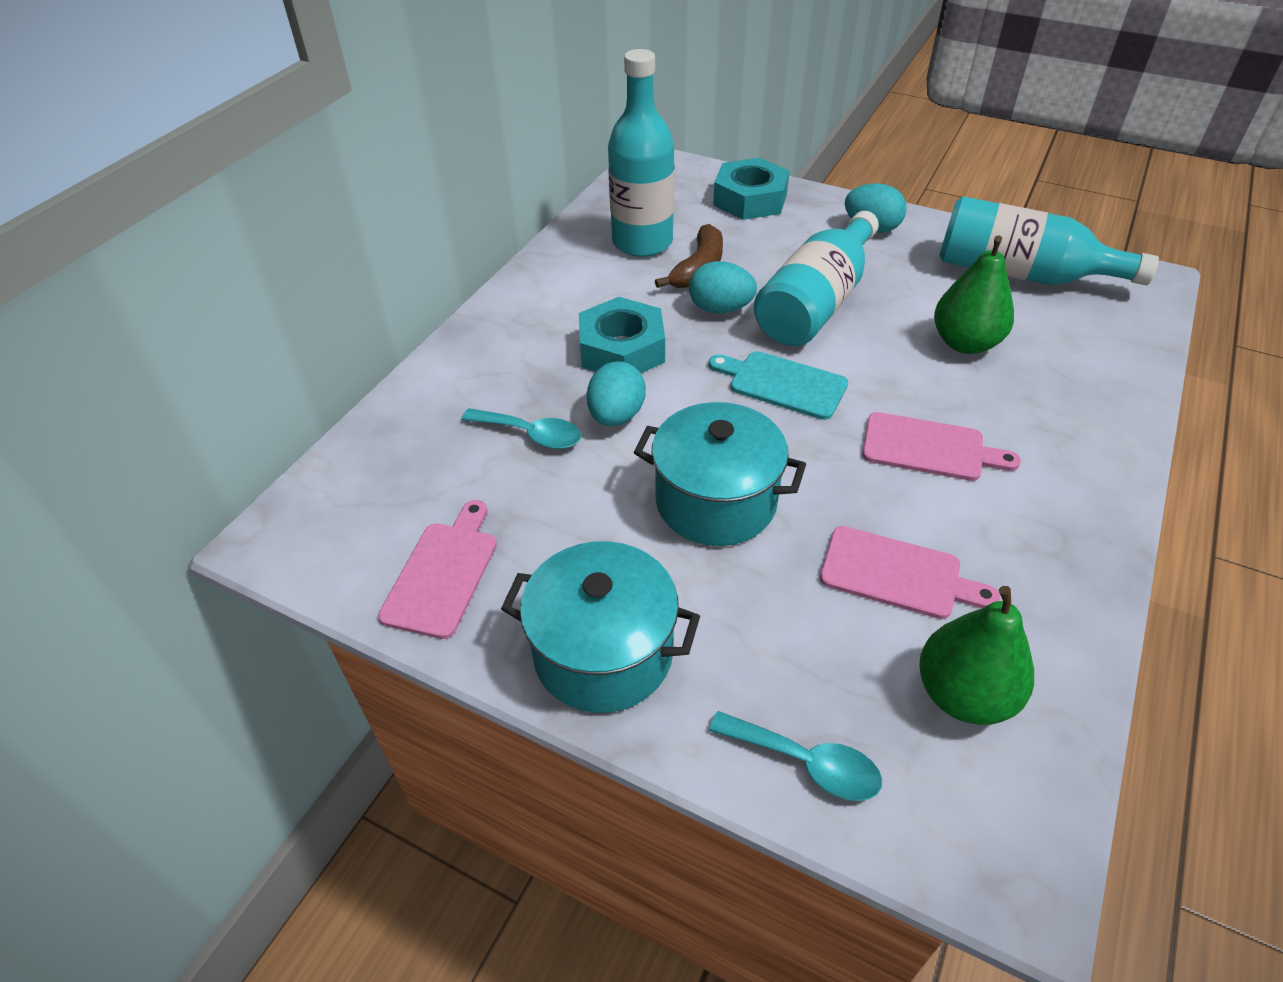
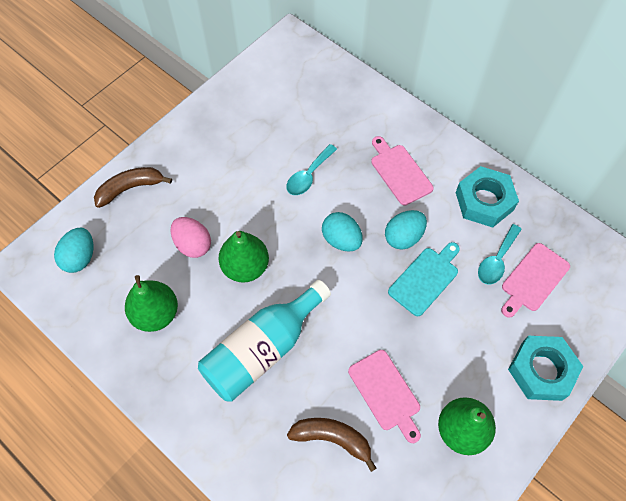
brown banana: [655,224,723,288] = 1 -> [94,167,172,208] [287,418,377,472] = 2
green pear: [919,586,1034,725] [934,236,1014,354] = 2 -> [125,275,178,332] [219,231,269,283] [438,397,496,455] = 3
pink egg: none = 0 -> [171,217,211,258] = 1
turquoise bottle: [608,49,674,257] [754,211,879,346] [939,196,1159,285] = 3 -> [198,280,331,402] = 1
turquoise pot: [501,541,700,713] [634,402,806,546] = 2 -> none = 0

